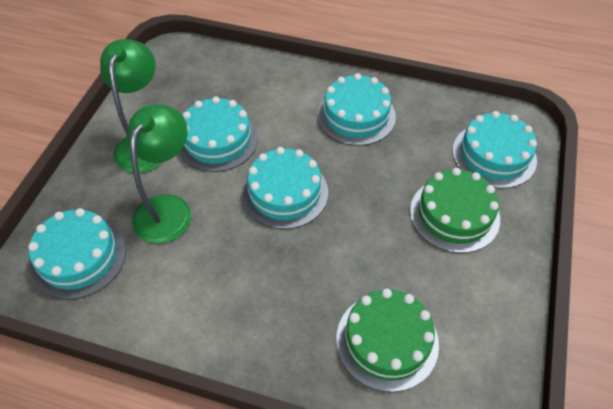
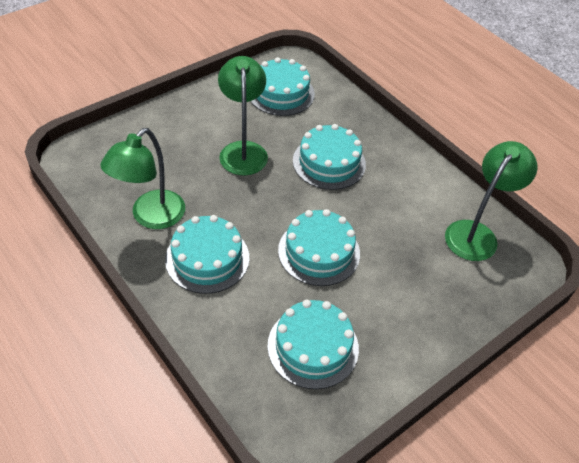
green cake: [336,288,439,392] [410,168,500,253] = 2 -> none = 0
green lamp: [100,39,163,173] [128,104,192,244] = 2 -> [100,128,185,229] [218,56,268,176] [445,141,538,261] = 3

